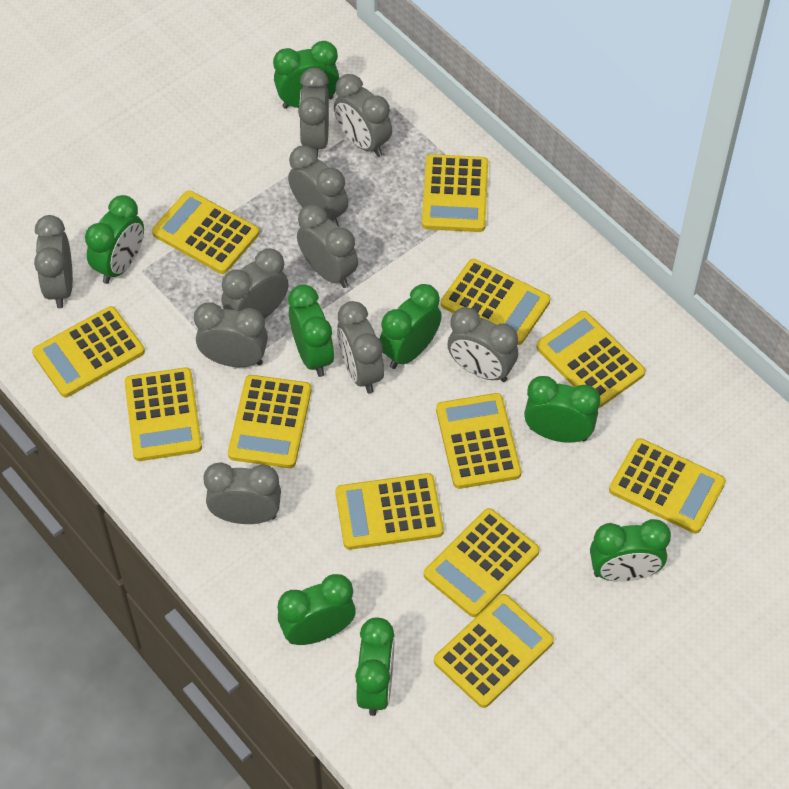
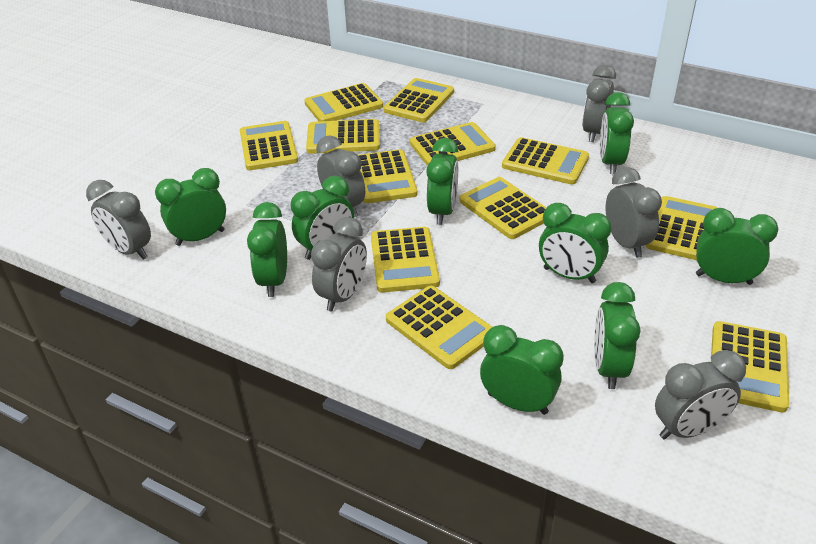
green clock: [85,195,144,284] [273,41,339,109] [277,574,356,645] [288,284,335,377] [355,618,394,716] [380,284,442,369] [524,376,600,443] [590,519,671,582] = 8 -> [155,168,226,246] [247,202,287,297] [291,176,354,260] [426,138,458,225] [480,325,564,415] [539,203,612,283] [594,282,640,389] [600,92,634,174] [696,208,778,285] = 9
grey clock: [34,215,73,308] [194,302,268,367] [203,462,281,524] [222,248,289,319] [288,146,348,226] [297,204,358,288] [298,68,329,158] [334,74,392,157] [337,301,384,393] [447,307,518,382] = 10 -> [86,180,151,260] [311,217,367,311] [316,136,365,217] [582,65,616,142] [606,167,662,258] [655,350,746,440] = 6

